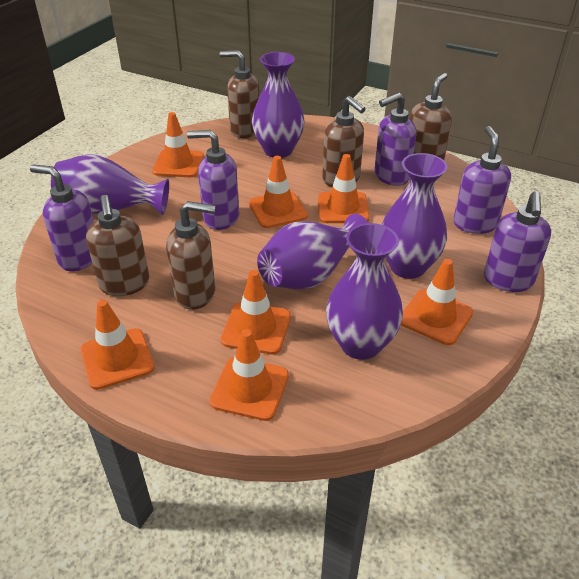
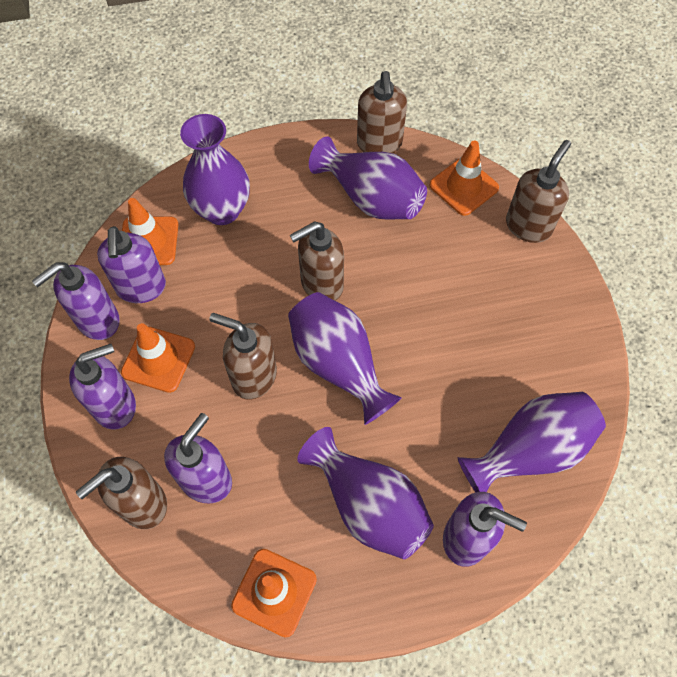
orange traffic cone: [81,300,154,390] [152,112,204,177] [209,329,289,421] [221,270,291,354] [249,156,308,228] [318,154,369,223] [401,259,473,345] = 7 -> [121,323,195,393] [122,198,178,265] [231,549,317,638] [430,141,499,216] = 4

